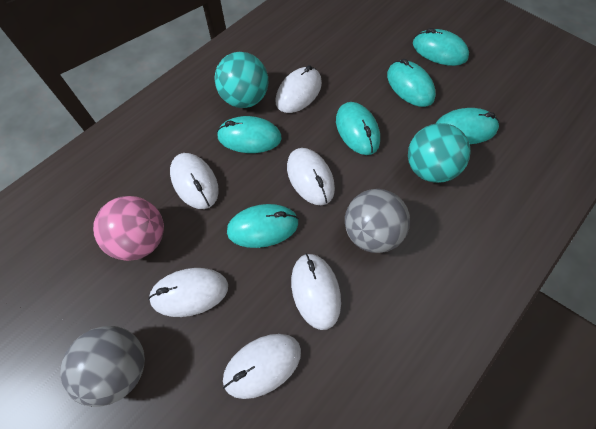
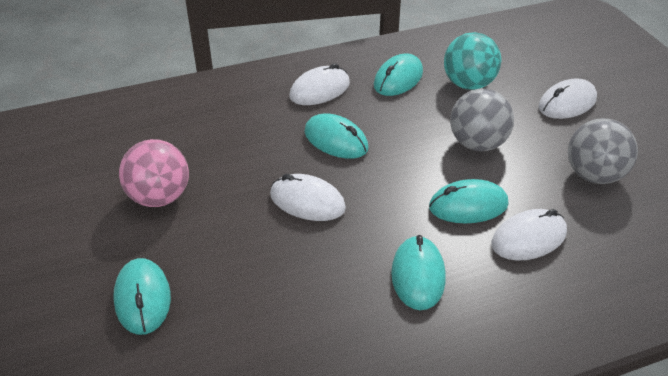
turquoise ball: [214,52,268,108] [408,123,471,183] = 2 -> [444,32,501,90] = 1
turquoise mouse: [217,116,282,153] [227,204,299,248] [336,102,380,155] [387,59,436,107] [413,28,469,66] [436,108,499,144] = 6 -> [113,258,171,335] [304,113,368,159] [374,53,423,96] [391,235,446,310] [429,179,509,223] = 5
white mouse: [148,268,228,317] [170,153,219,209] [223,334,301,399] [276,65,322,113] [287,148,335,205] [291,254,341,330] = 6 -> [270,174,346,221] [289,63,350,105] [491,209,567,260] [538,79,597,119] = 4

